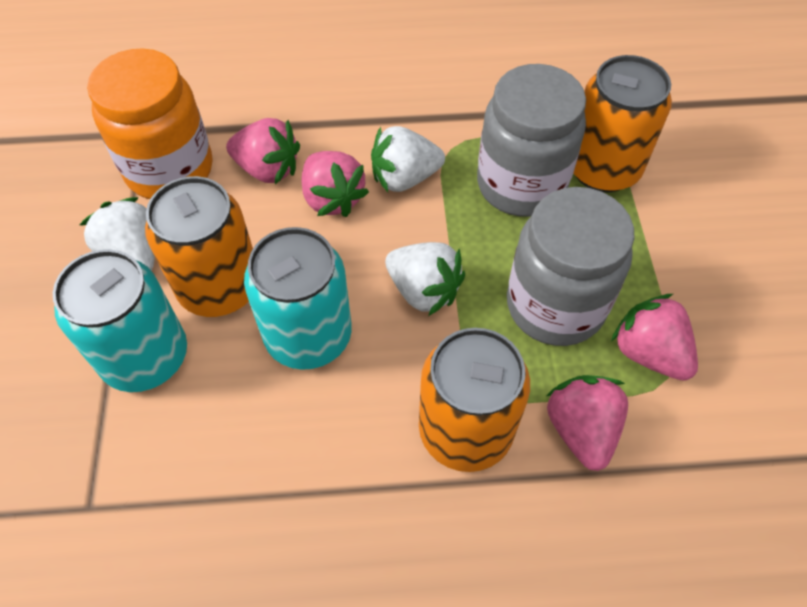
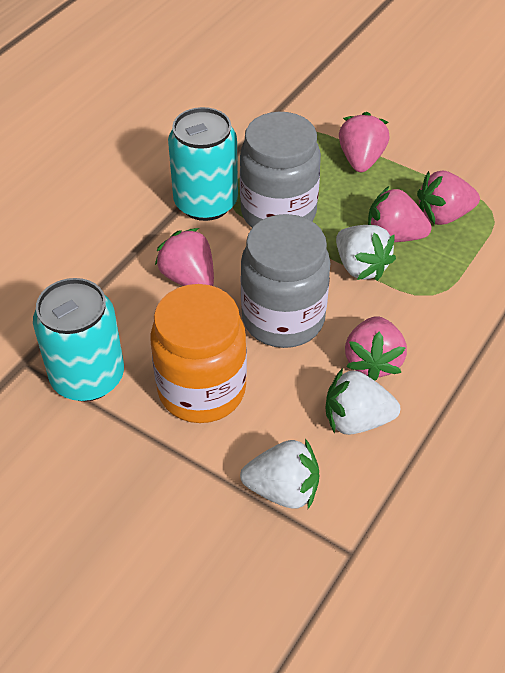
orange can: [145,176,253,317] [419,328,530,472] [574,55,672,192] = 3 -> none = 0
pink strawberry: [226,118,300,184] [302,151,369,217] [546,375,628,471] [611,294,698,381] = 4 -> [155,228,214,286] [339,112,390,172] [345,316,407,381] [368,186,432,242] [417,171,480,225] = 5

